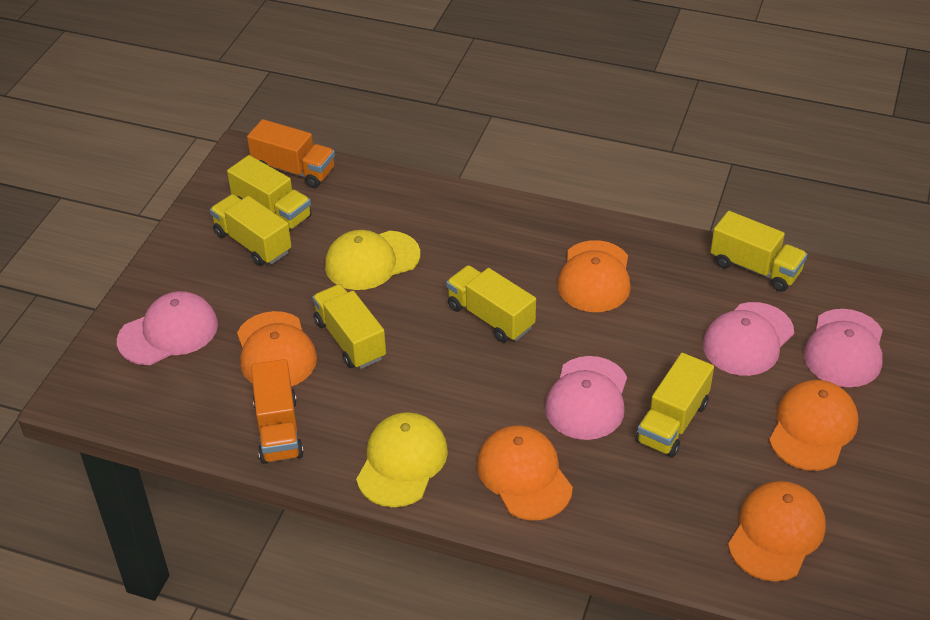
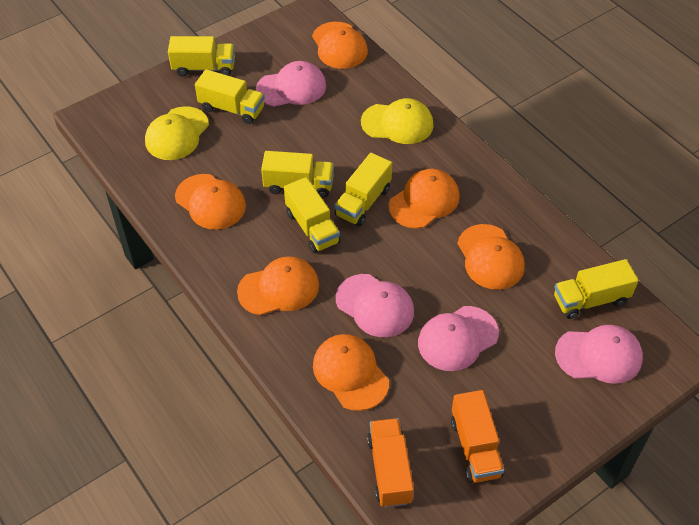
orange cap: [237,311,317,386] [477,425,573,521] [557,240,631,312] [728,481,826,581] [769,380,858,471] = 5 -> [175,174,246,230] [237,256,319,315] [312,22,368,69] [313,334,389,411] [389,169,460,229] [457,224,525,290] = 6

